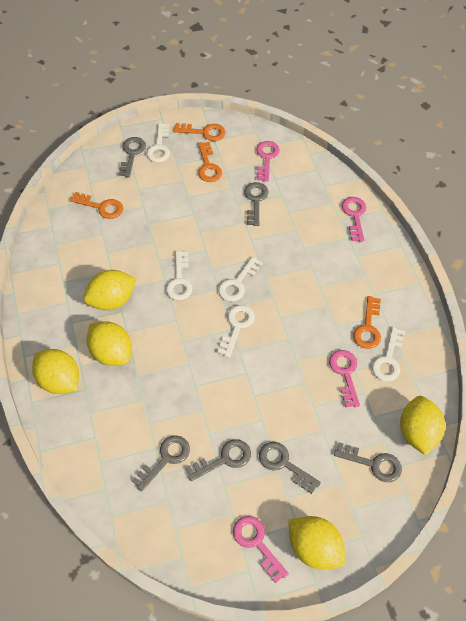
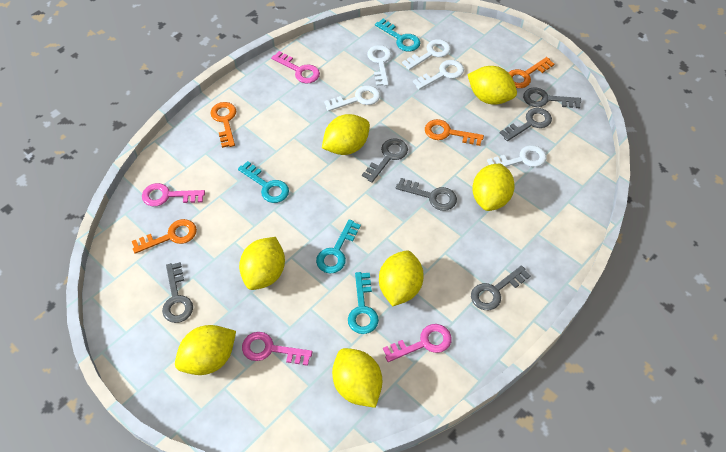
turquoise key: none = 0 -> [238,161,289,203] [316,219,361,273] [348,272,379,334] [375,19,420,52] = 4
yellow lemon: [32,349,79,394] [83,270,137,310] [87,321,132,366] [288,516,346,570] [400,396,445,455] = 5 -> [175,325,236,375] [239,237,285,290] [322,114,370,155] [332,348,382,408] [379,251,424,306] [467,66,517,105] [472,164,515,211] = 7

